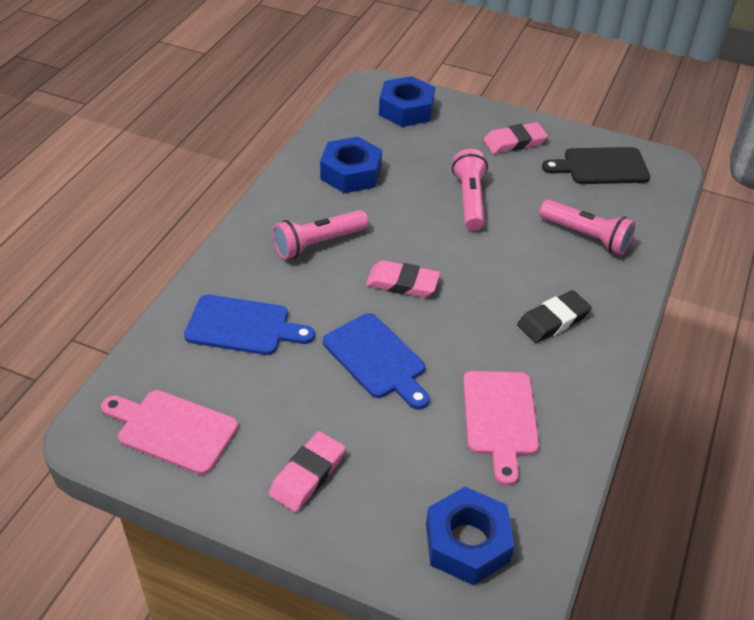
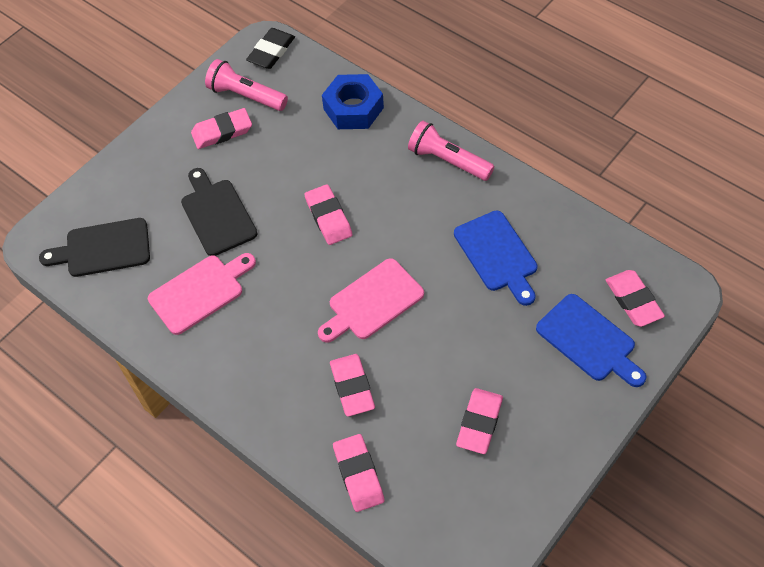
black cutting board: [542,147,650,184] = 1 -> [39,218,150,277] [181,168,258,256] = 2
blue nut: [320,137,382,193] [379,76,435,127] [426,487,514,585] = 3 -> [322,74,384,129] = 1
pink eraser: [269,431,346,512] [366,260,440,297] [484,122,548,154] = 3 -> [191,108,252,149] [305,184,352,245] [330,354,375,416] [333,434,384,512] [456,388,503,454] [606,270,665,327] = 6
pink flashlight: [273,210,368,259] [452,149,488,231] [539,200,636,255] = 3 -> [205,59,288,111] [408,121,494,181] = 2

